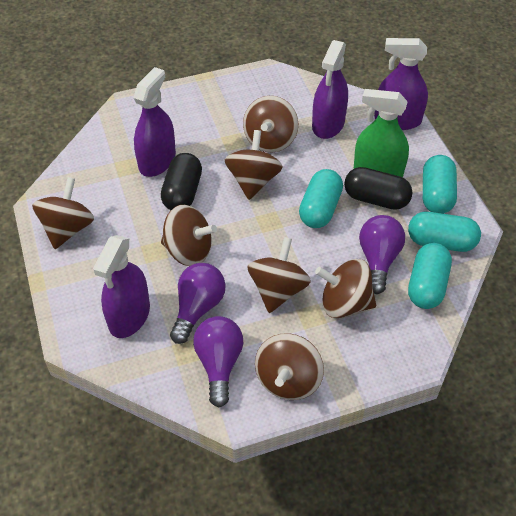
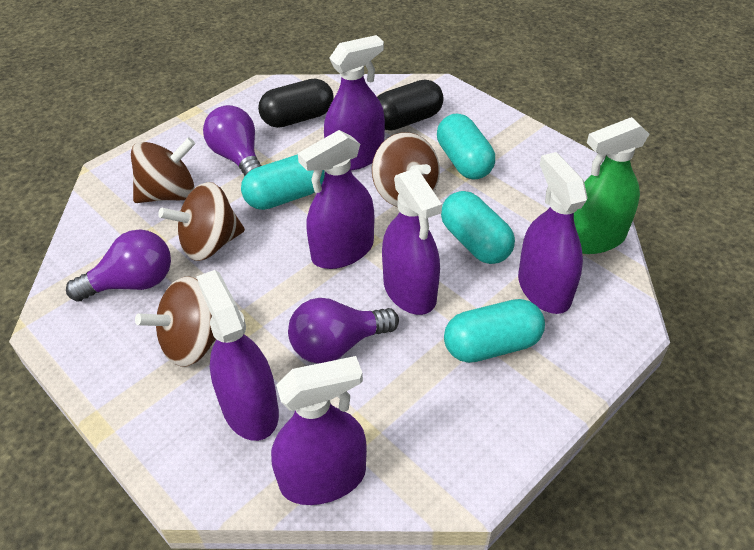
brown spinning top: [32,177,94,249] [161,205,217,266] [225,130,283,200] [243,96,298,152] [247,237,311,313] [255,334,324,400] [315,259,376,318] = 7 -> [131,137,195,203] [135,276,216,367] [158,182,245,261] [372,132,440,207] = 4
purple spray bottle: [93,235,150,338] [133,67,176,177] [312,40,348,139] [374,38,428,130] = 4 -> [196,270,279,441] [271,356,367,505] [298,130,374,269] [324,35,385,171] [382,168,442,315] [518,152,588,314] = 6

